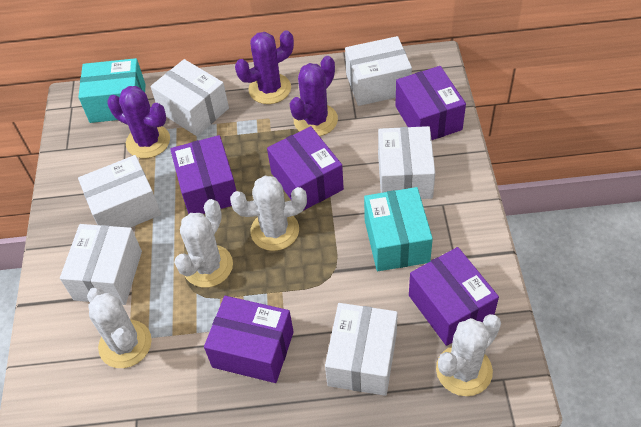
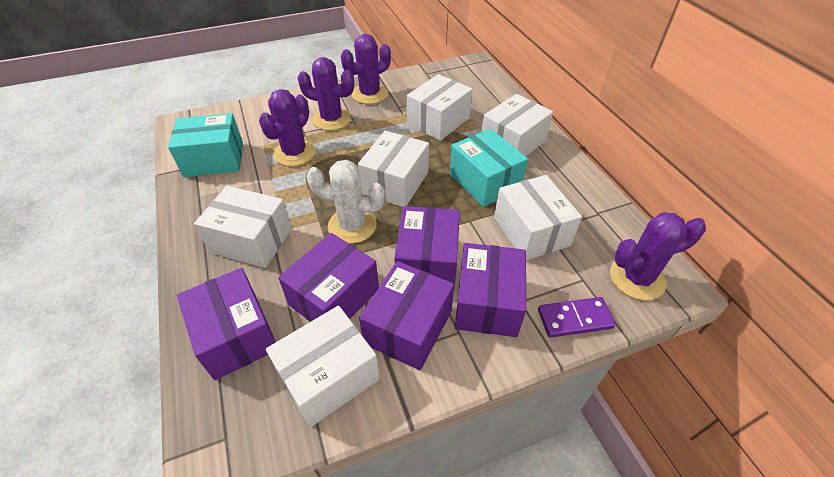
purple cactus: [107,86,170,158] [235,30,294,104] [290,56,338,136] = 3 -> [259,89,316,166] [298,57,354,131] [341,34,391,104] [610,212,706,300] = 4
purple domino: none = 0 -> [538,297,616,338] = 1
white cactus: [87,288,152,368] [174,199,233,287] [230,176,307,251] [436,314,501,396] = 4 -> [306,160,385,244] = 1

